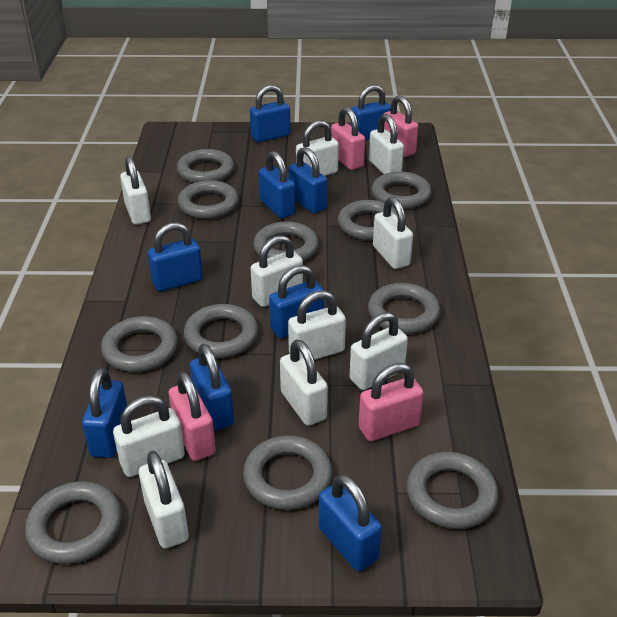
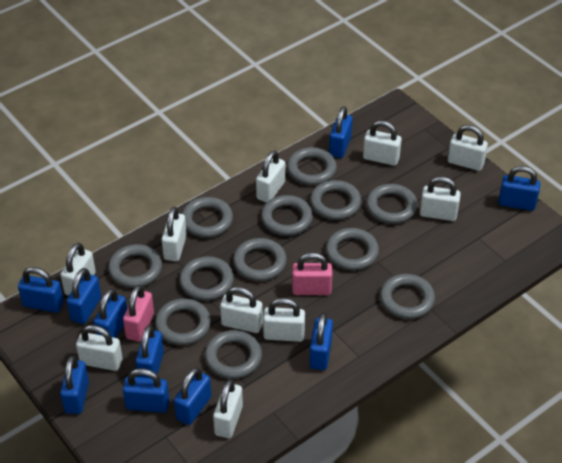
blue padlock: [82,368,127,458] [148,222,203,291] [190,344,234,431] [250,85,290,142] [259,151,295,218] [269,265,324,338] [289,147,327,213] [319,474,382,571] [351,85,391,141] = 9 -> [18,267,64,313] [60,356,89,414] [67,268,101,324] [94,288,127,338] [123,368,169,413] [136,325,164,378] [174,367,211,425] [309,313,333,370] [329,106,353,158] [499,166,540,211] = 10
grey ring: [25,481,122,564] [101,316,178,372] [177,149,234,183] [178,180,239,219] [184,304,258,358] [243,435,332,510] [253,221,319,261] [338,200,397,241] [368,283,440,334] [372,171,432,209] [407,452,498,529] = 11 -> [108,244,162,288] [155,298,211,345] [179,256,234,301] [182,197,233,238] [205,330,262,379] [233,238,287,281] [261,195,313,236] [287,147,337,185] [310,180,361,220] [326,228,379,271] [366,184,418,224] [380,274,435,319] = 12
pink padlock: [169,371,216,461] [331,107,365,170] [359,363,424,441] [384,95,418,157] = 4 -> [123,285,154,342] [292,252,332,295] = 2

